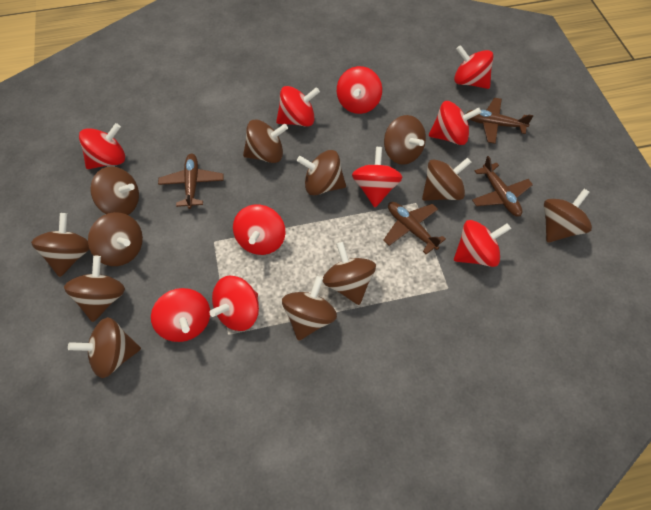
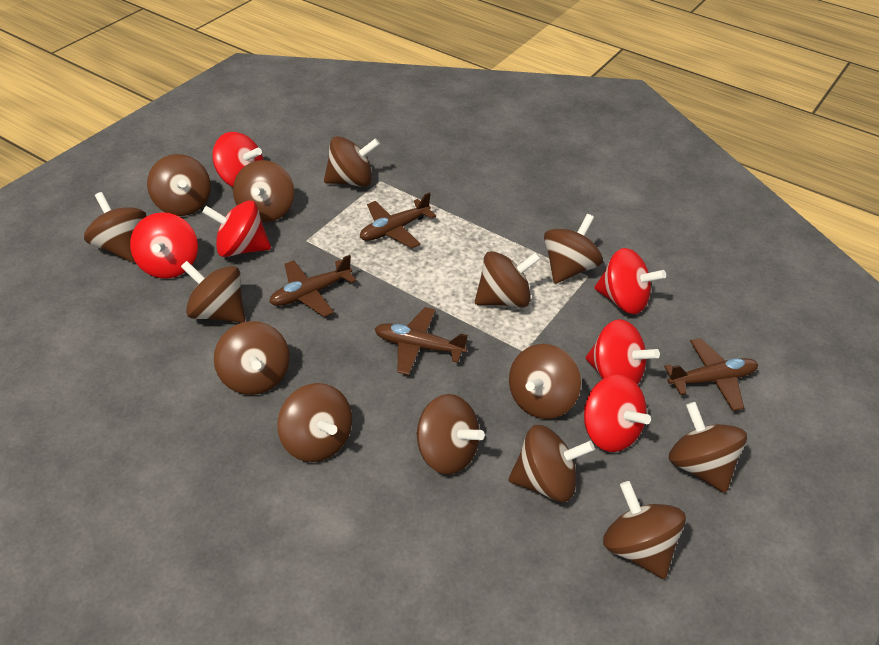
brown spinning top: [31,213,89,277] [64,256,125,322] [68,317,141,378] [88,212,143,266] [90,166,139,215] [243,120,288,163] [282,276,337,341] [297,150,346,196] [323,242,376,305] [384,115,426,165] [422,158,471,201] [544,189,592,243] = 12 -> [84,192,146,262] [147,154,211,216] [181,261,245,323] [214,321,290,395] [233,160,294,222] [277,383,352,462] [324,136,380,187] [416,394,485,475] [475,251,541,307] [508,425,595,502] [509,344,581,419] [544,214,603,284] [603,481,686,579] [669,402,747,493] = 14
red spinning top: [79,123,125,169] [151,288,210,342] [209,276,259,331] [233,205,286,255] [276,86,320,127] [337,66,382,114] [352,147,403,207] [429,101,481,145] [454,45,494,89] [454,220,511,267] = 10 -> [130,212,198,279] [202,200,271,257] [212,132,263,187] [584,375,651,452] [586,319,660,385] [594,248,666,314] = 6

